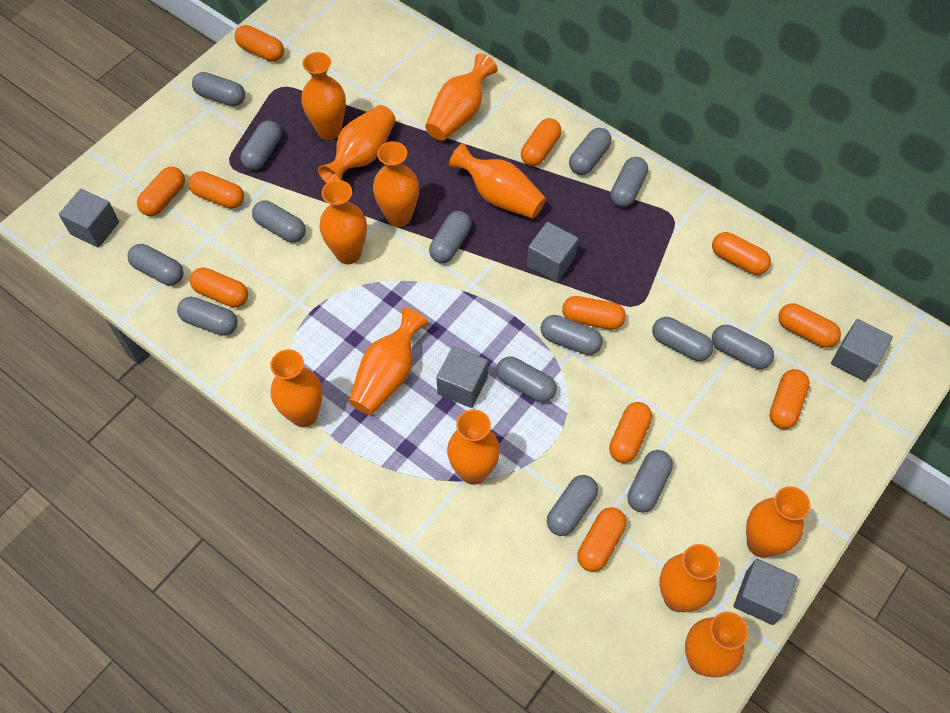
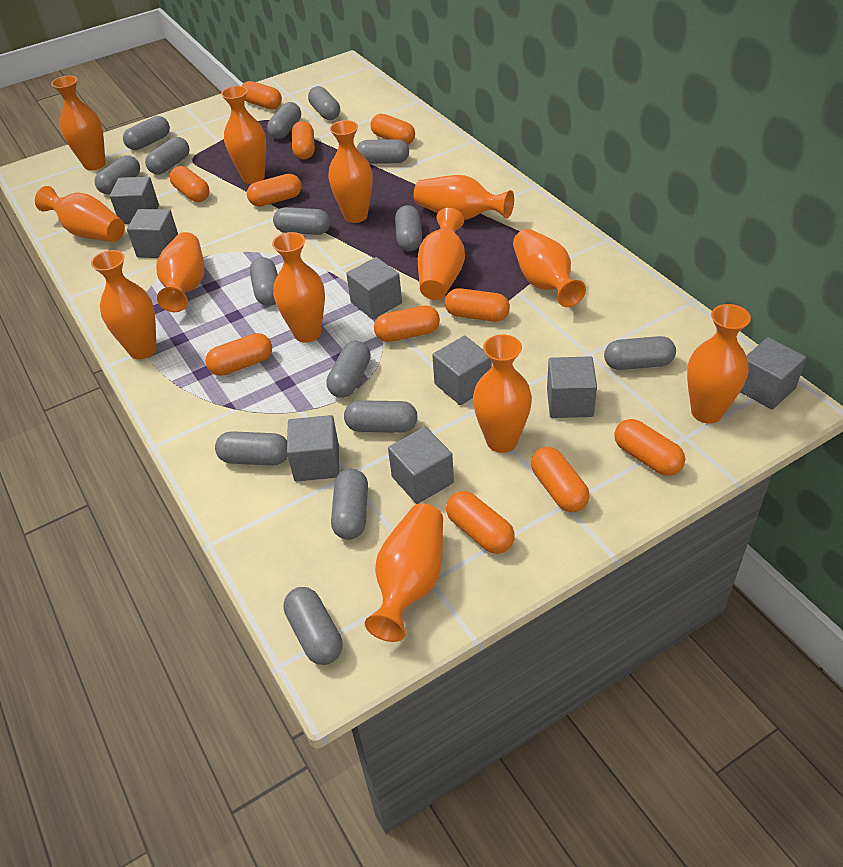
grey capsule: [128,244,184,285] [177,297,237,336] [192,72,245,106] [240,121,281,170] [252,201,306,242] [429,211,471,263] [496,357,557,402] [541,315,603,355] [547,475,598,536] [569,128,612,175] [610,157,648,207] [627,450,673,512] [652,317,713,361] [712,325,774,369] = 14 -> [95,155,140,194] [123,116,170,150] [145,137,189,174] [215,431,288,466] [250,257,278,306] [267,102,301,139] [273,207,330,235] [283,587,343,665] [308,86,340,120] [326,341,371,398] [331,469,368,540] [344,400,418,433] [356,139,409,164] [395,205,422,251] [604,336,676,370] = 15
grey cube: [59,189,119,248] [436,346,488,408] [527,222,578,282] [733,559,797,625] [831,319,893,382] = 5 -> [110,177,159,224] [127,209,178,258] [287,415,339,482] [346,257,402,319] [388,427,454,504] [432,336,492,405] [547,356,597,418] [740,337,806,410] = 8
orange vase: [270,349,323,427] [301,52,346,140] [318,105,396,183] [319,180,367,264] [349,308,428,415] [373,141,419,227] [425,53,498,141] [447,409,500,485] [449,143,546,219] [659,544,719,612] [685,612,748,678] [746,486,810,558] = 12 -> [35,186,125,242] [51,76,106,170] [91,250,157,359] [156,232,204,312] [221,86,266,184] [272,232,325,343] [328,120,373,223] [365,504,443,642] [414,175,514,220] [418,208,465,300] [473,335,532,453] [513,229,586,307] [687,304,751,424] = 13

